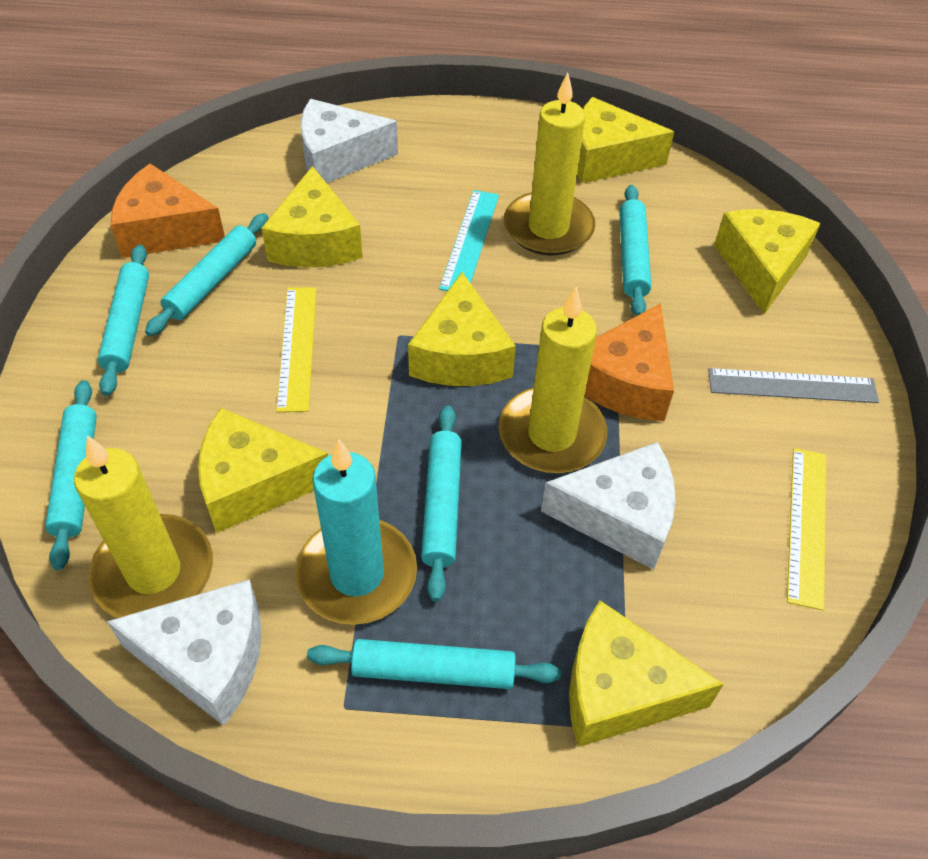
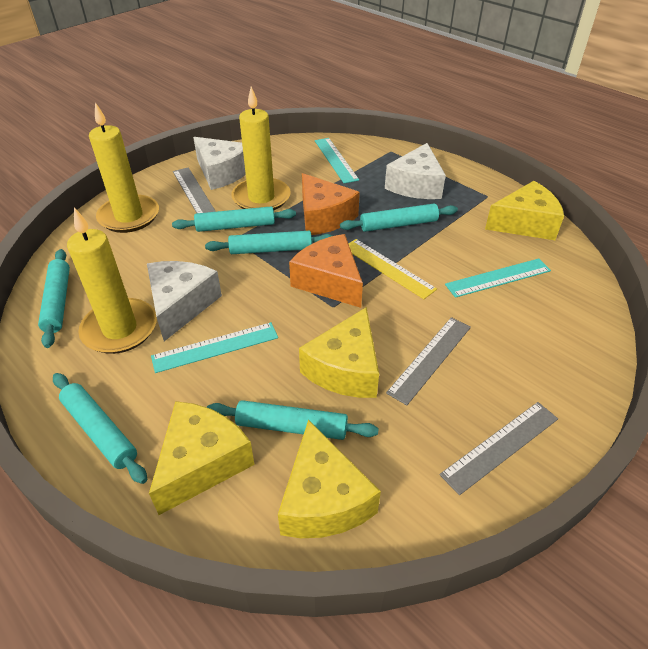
grey ruler: [708,368,879,403] = 1 -> [173,167,216,213] [386,317,471,405] [439,402,558,495] = 3
turquoise candle: [295,439,417,625] = 1 -> none = 0
turquoise ruler: [439,190,499,291] = 1 -> [151,322,278,373] [315,138,359,183] [445,258,551,298] = 3
yellow cheese: [198,408,328,533] [261,166,363,268] [408,272,516,386] [569,601,724,747] [577,97,674,183] [714,209,821,314] = 6 -> [149,401,255,515] [278,420,381,538] [299,307,379,398] [485,181,564,240] = 4
yellow ruler: [276,287,316,412] [787,448,826,610] = 2 -> [348,239,437,299] = 1

